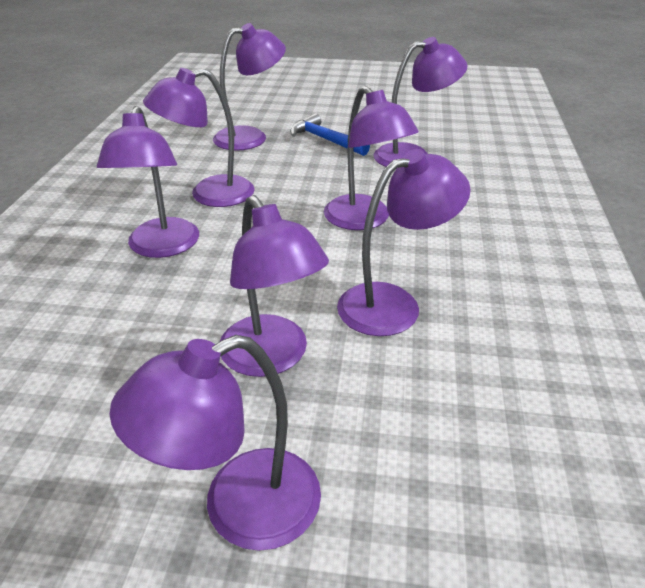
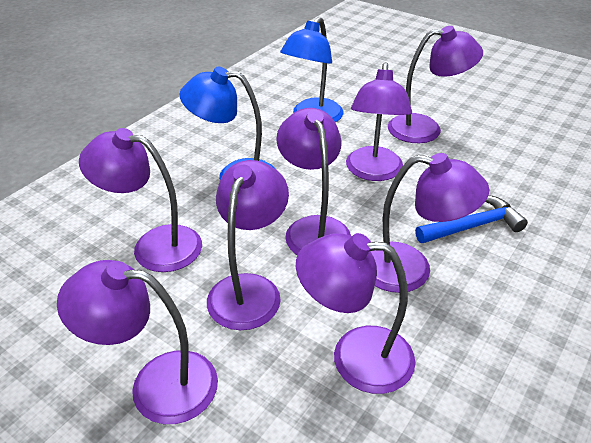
blue lamp: none = 0 -> [179,67,275,180] [280,17,344,122] = 2

